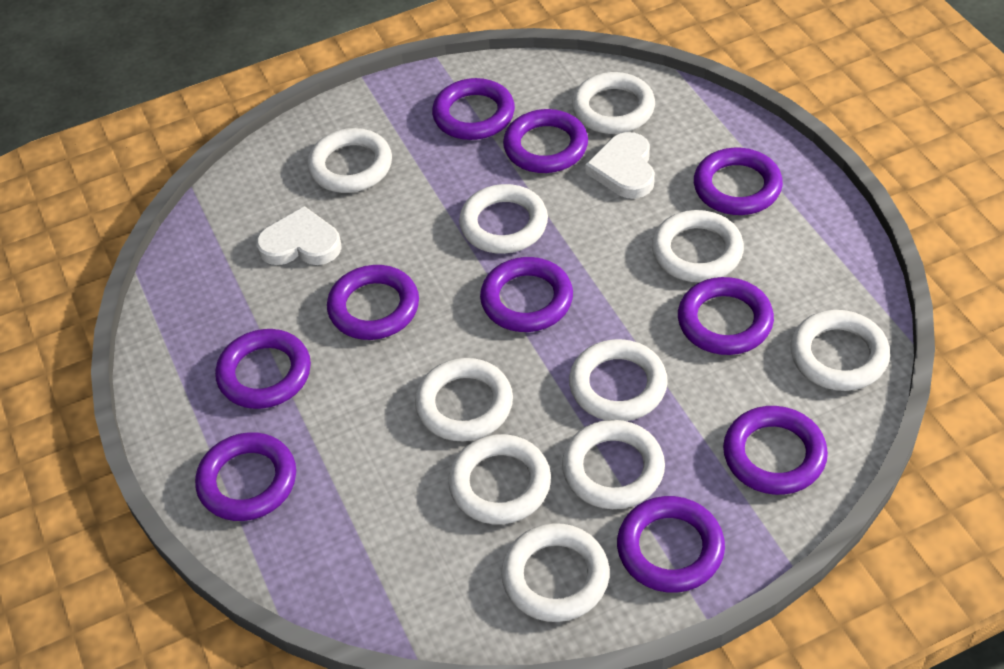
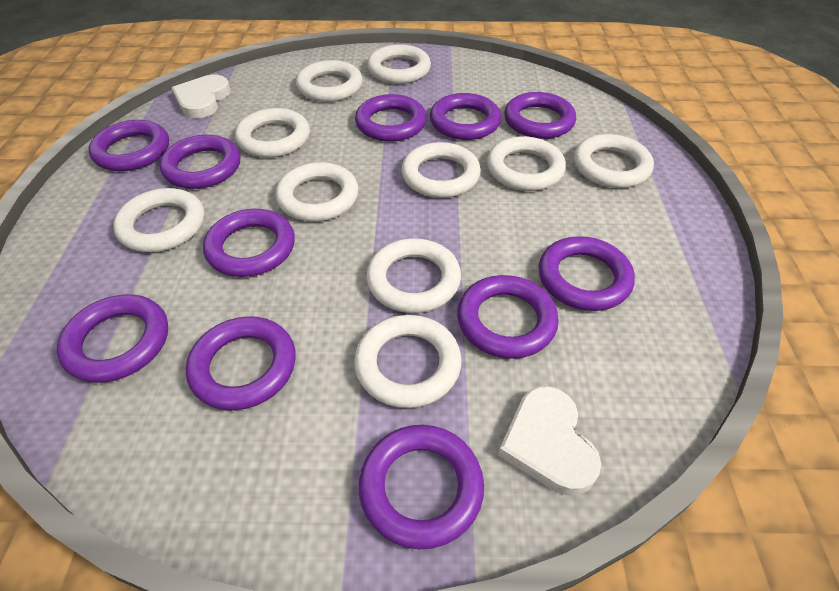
purple ring: [195,432,296,521] [215,329,311,409] [327,265,419,340] [432,78,515,140] [480,257,573,332] [503,109,588,173] [617,496,725,593] [678,277,774,355] [694,147,783,215] [723,406,828,495] = 10 -> [57,294,168,383] [89,120,169,171] [160,135,241,189] [186,316,296,410] [203,209,295,277] [355,94,427,142] [359,425,484,549] [430,93,501,140] [457,275,559,359] [504,92,576,139] [538,236,635,311] = 11

